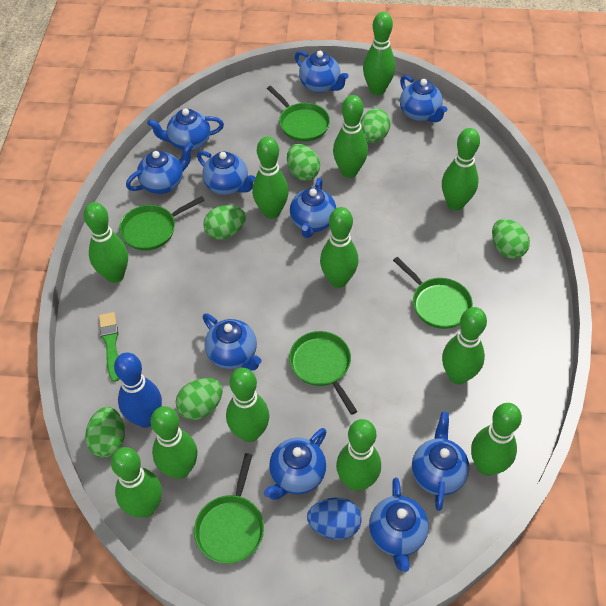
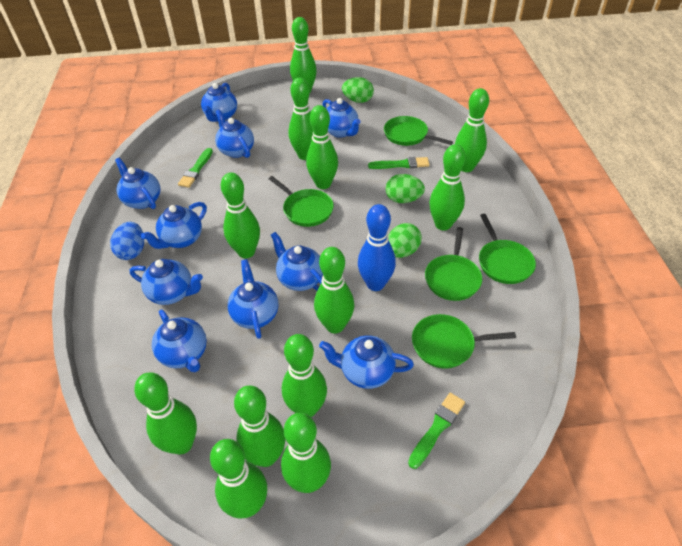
green brush: [99,312,119,382] = 1 -> [178,148,213,188] [368,157,430,169] [408,393,465,469] = 3
green egg: [85,407,125,458] [176,378,223,420] [203,205,246,240] [287,144,320,181] [360,108,391,143] [492,219,530,259] = 6 -> [342,77,374,103] [386,174,425,203] [388,223,422,258] = 3

